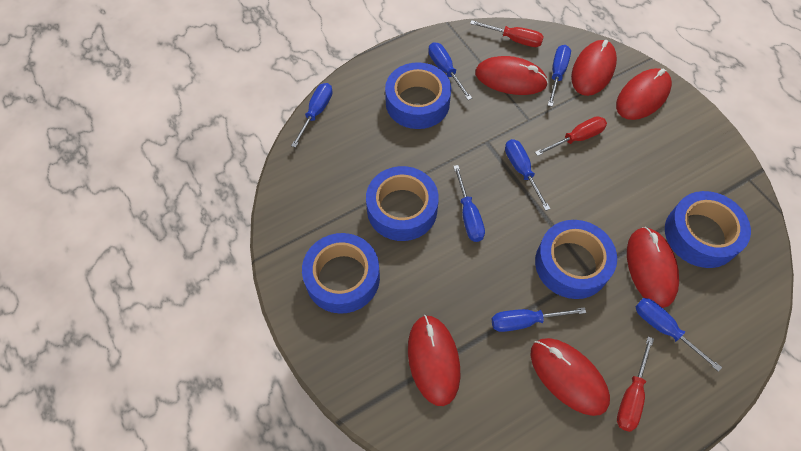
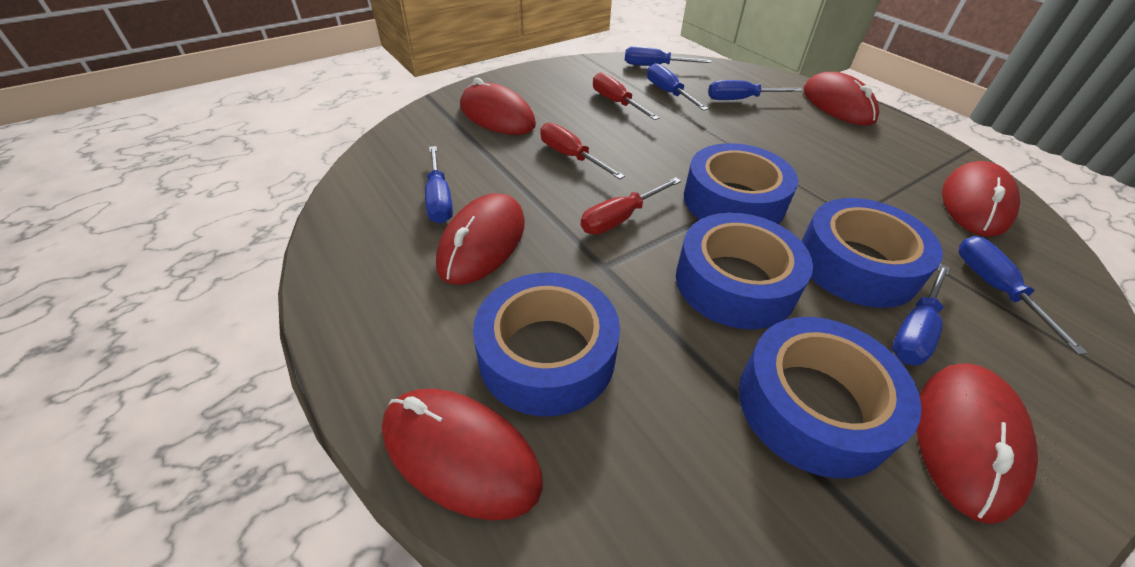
blue screwdriver: [291,83,333,148] [428,42,472,100] [453,165,485,242] [492,307,586,332] [505,139,550,211] [548,45,571,107] [635,298,722,372] = 7 -> [425,146,453,224] [625,46,712,66] [647,63,709,111] [708,80,803,100] [892,264,950,365] [959,236,1088,355] = 6

